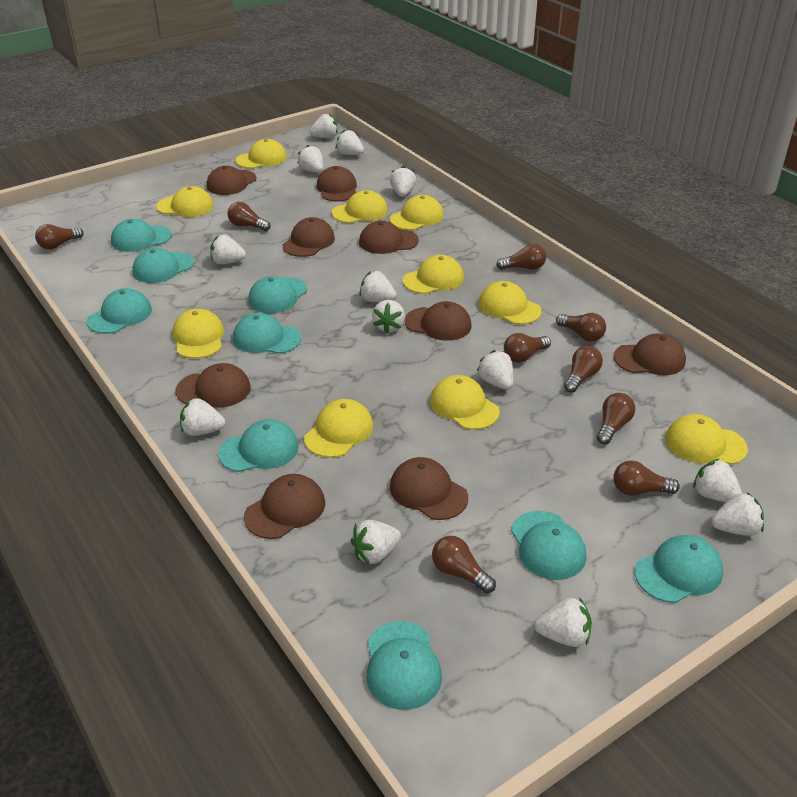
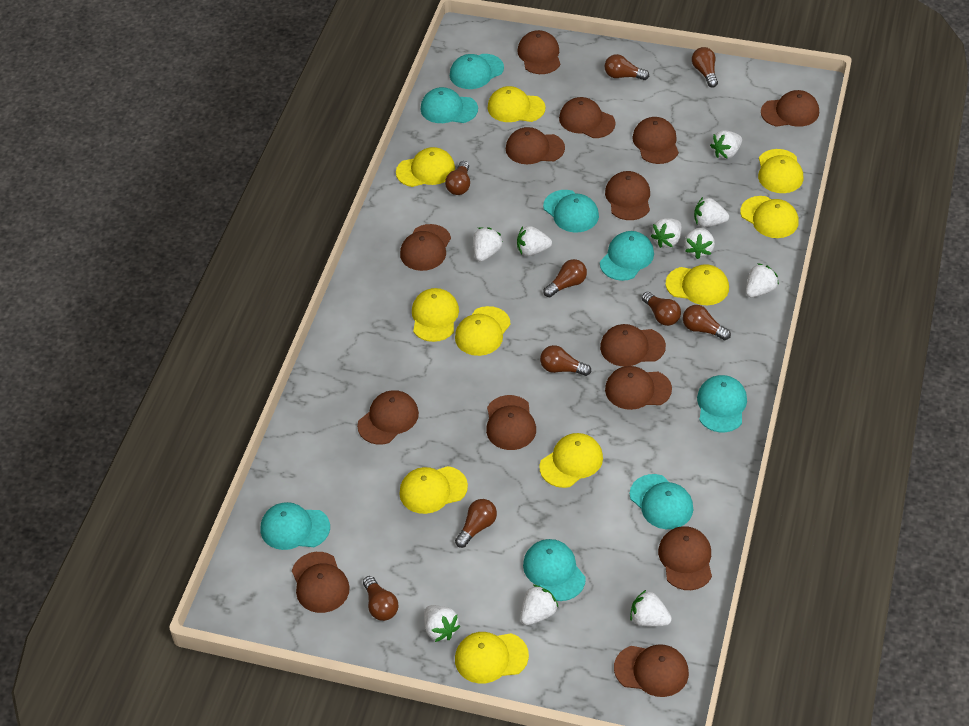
brown cap: [175,363,251,408] [206,166,257,195] [244,474,325,539] [282,217,335,257] [316,166,357,202] [359,221,419,254] [390,457,468,520] [404,301,472,341] [614,333,686,375] = 9 -> [292,552,350,613] [357,390,419,445] [400,224,451,271] [486,395,536,450] [506,127,565,164] [517,30,560,74] [559,97,616,138] [600,324,666,366] [605,171,650,220] [605,366,672,410] [614,644,689,697] [632,117,679,164] [658,526,712,590] [761,90,819,127] = 14
turquoise cap: [87,288,152,334] [111,219,172,252] [132,248,194,283] [218,419,299,472] [233,313,301,354] [248,276,307,313] [366,621,442,710] [511,511,586,580] [635,535,723,603] = 9 -> [260,502,330,550] [420,87,478,123] [450,54,504,89] [523,539,586,601] [543,190,599,233] [600,231,654,281] [630,474,693,529] [697,375,747,432] = 8
white strawberry: [180,398,226,436] [210,235,246,265] [297,145,324,173] [310,114,338,138] [336,130,364,155] [351,520,401,564] [359,271,397,302] [372,300,405,334] [390,166,416,197] [476,350,514,390] [534,597,592,647] [693,458,742,502] [711,492,764,536] = 13 -> [424,605,460,642] [473,227,503,262] [517,226,552,256] [521,585,559,625] [630,590,672,627] [651,218,682,248] [684,227,715,259] [694,197,729,227] [710,130,742,159] [746,263,779,297] = 10

